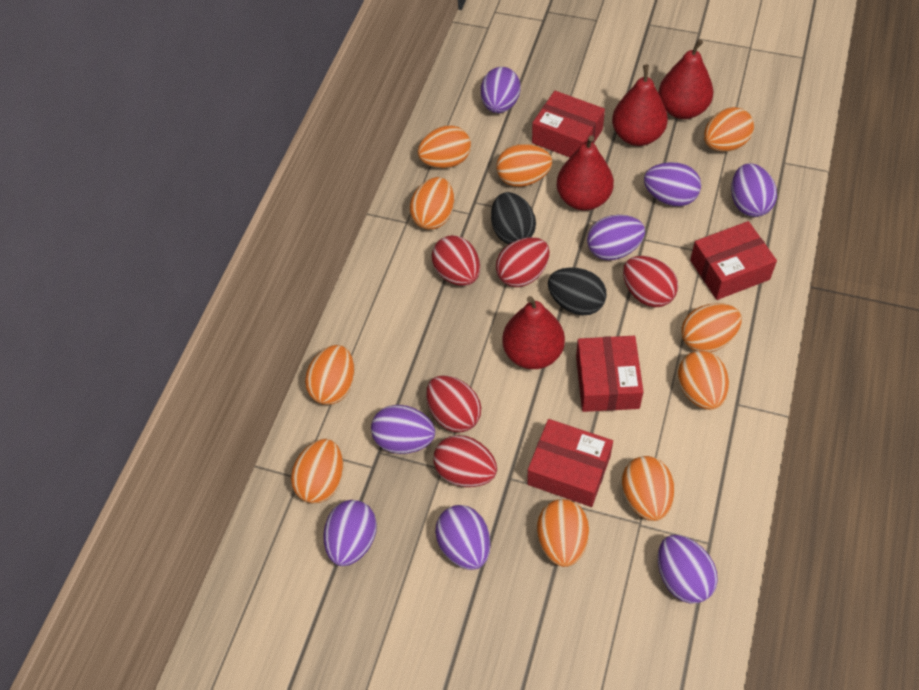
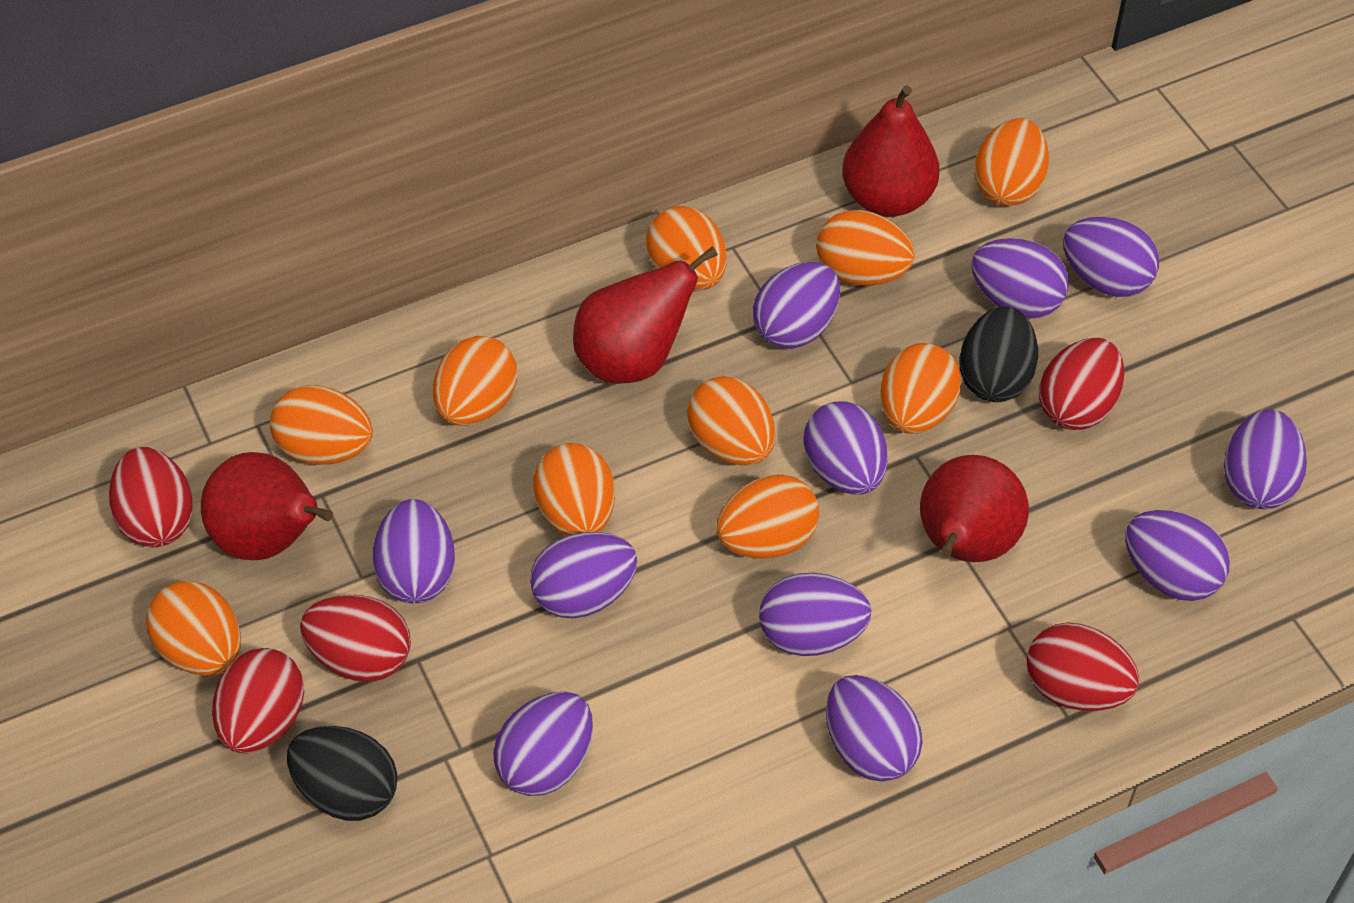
purple egg: [323,500,377,566] [371,405,435,454] [435,505,491,570] [481,67,521,113] [587,215,645,260] [644,162,701,206] [658,535,718,604] [731,163,777,217] = 8 -> [373,499,455,603] [493,692,593,796] [530,532,637,619] [753,262,840,349] [759,573,872,656] [803,401,888,495] [826,675,923,782] [971,238,1069,319] [1063,216,1159,297] [1125,510,1230,601] [1224,409,1307,509] = 11
red box: [527,419,613,507] [532,91,605,157] [576,336,643,412] [690,221,777,300] = 4 -> none = 0

